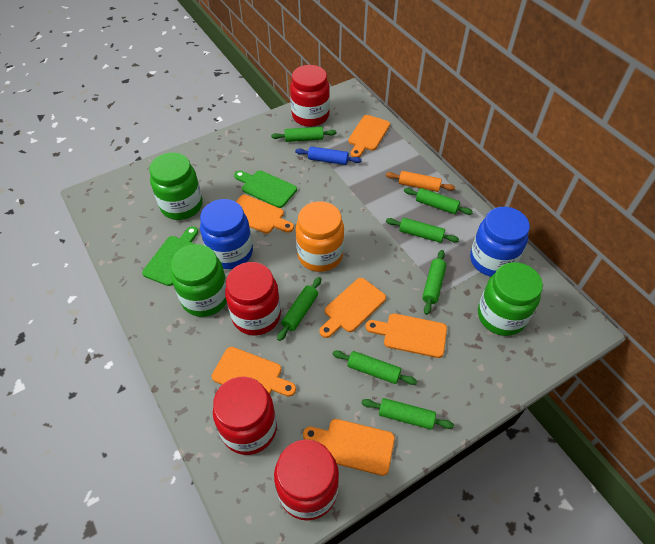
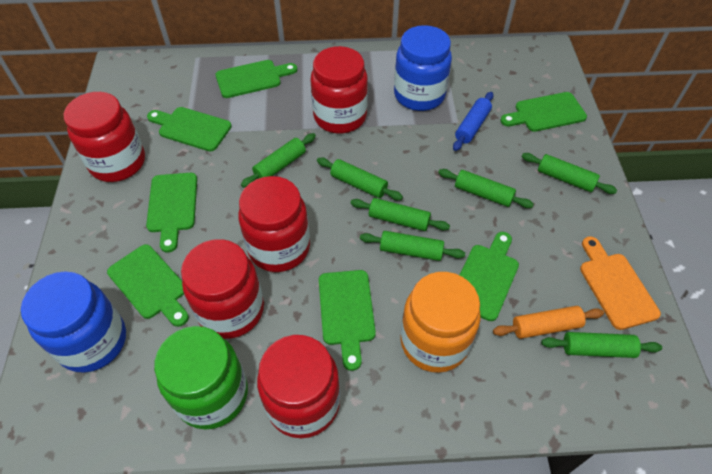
green cutting board: [142,226,198,286] [234,170,297,208] = 2 -> [107,244,189,327] [146,173,197,253] [147,107,232,152] [216,60,297,98] [319,270,376,371] [460,232,519,321] [500,92,587,132] = 7
green jar: [149,152,203,220] [171,244,227,317] [478,262,543,336] = 3 -> [154,326,248,430] = 1
orange cutting board: [212,347,296,397] [236,195,294,234] [303,419,395,476] [319,278,386,338] [348,115,390,157] [366,313,447,358] = 6 -> [580,236,661,330] = 1
red jar: [213,376,277,455] [225,262,281,336] [274,439,339,521] [290,65,330,127] = 4 -> [64,92,145,182] [181,239,264,339] [238,176,310,272] [257,335,340,438] [311,46,368,133] = 5

